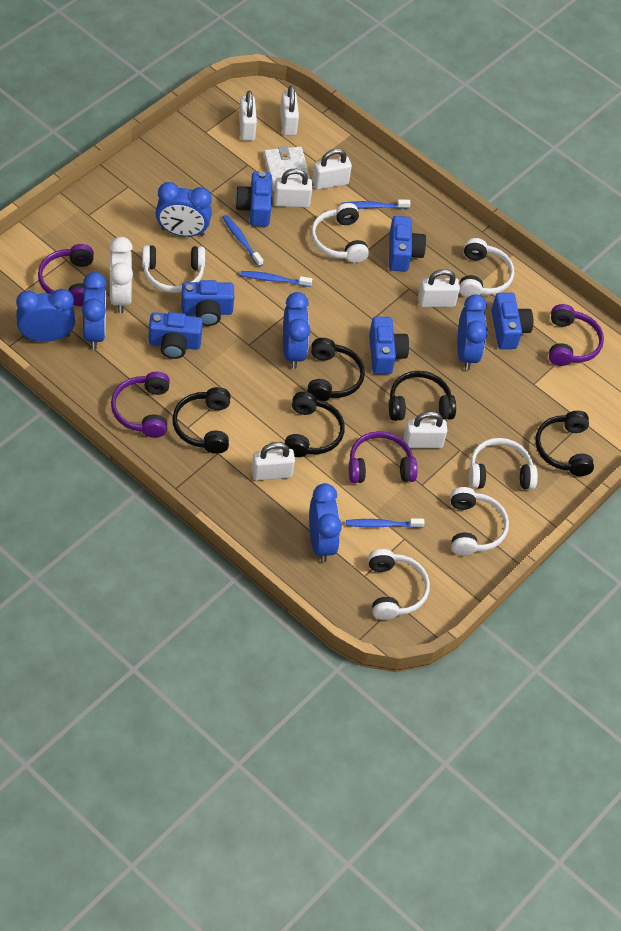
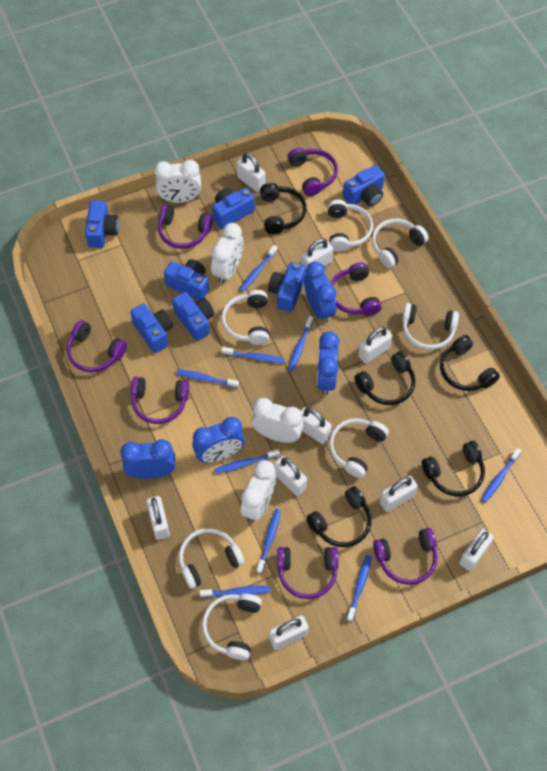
blue camera: [148,312,203,359] [181,280,234,326] [235,171,272,227] [369,317,409,374] [389,216,426,272] [491,293,533,349] = 6 -> [85,200,119,248] [131,303,173,353] [164,259,209,300] [172,292,214,341] [212,188,255,229] [268,262,306,312] [343,165,385,206] = 7
blue clock: [16,289,75,342] [82,272,106,349] [156,182,212,237] [283,292,311,369] [309,483,342,562] [457,294,488,370] = 6 -> [120,439,175,479] [192,417,245,463] [304,262,336,323] [317,332,340,395] = 4
blue toothbrush: [222,215,263,267] [240,271,312,287] [341,200,411,209] [346,518,424,528] = 4 -> [176,369,239,388] [199,586,271,598] [215,449,280,474] [221,347,285,363] [239,245,278,292] [256,509,281,574] [288,316,313,371] [346,555,372,622] [481,448,521,503] = 9
purple headphones: [38,244,94,306] [111,372,170,438] [349,431,417,483] [549,304,604,366] = 4 -> [67,320,127,372] [131,377,189,424] [158,205,213,249] [277,547,339,599] [287,148,338,196] [331,262,382,316] [373,528,438,585] = 7
white clock: [109,237,133,313] = 1 -> [154,160,201,203] [211,223,243,284] [241,460,276,522] [252,398,304,443] = 4
white headphones: [142,245,205,293] [311,203,369,263] [368,549,430,620] [450,487,509,555] [460,238,514,297] [469,438,538,490] = 6 -> [179,528,244,589] [202,594,262,660] [221,290,269,345] [328,200,373,252] [329,418,389,478] [372,219,429,268] [402,303,459,350] = 7
white padlock: [239,91,257,141] [252,442,295,481] [274,168,313,207] [280,86,299,135] [312,149,352,190] [404,411,447,448] [418,269,460,307] = 7 -> [146,496,170,540] [237,153,265,192] [269,615,308,650] [274,456,307,496] [301,238,333,274] [301,407,332,444] [358,326,392,364] [380,476,418,512] [459,529,494,571] = 9
white wallet: [264,145,310,191] = 1 -> none = 0

